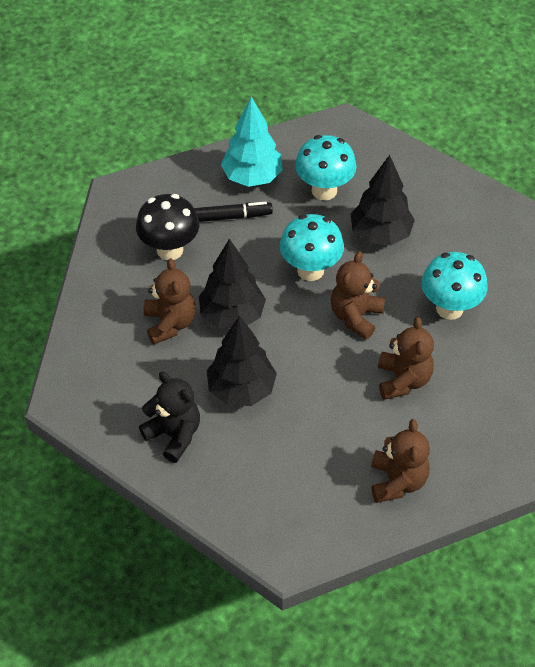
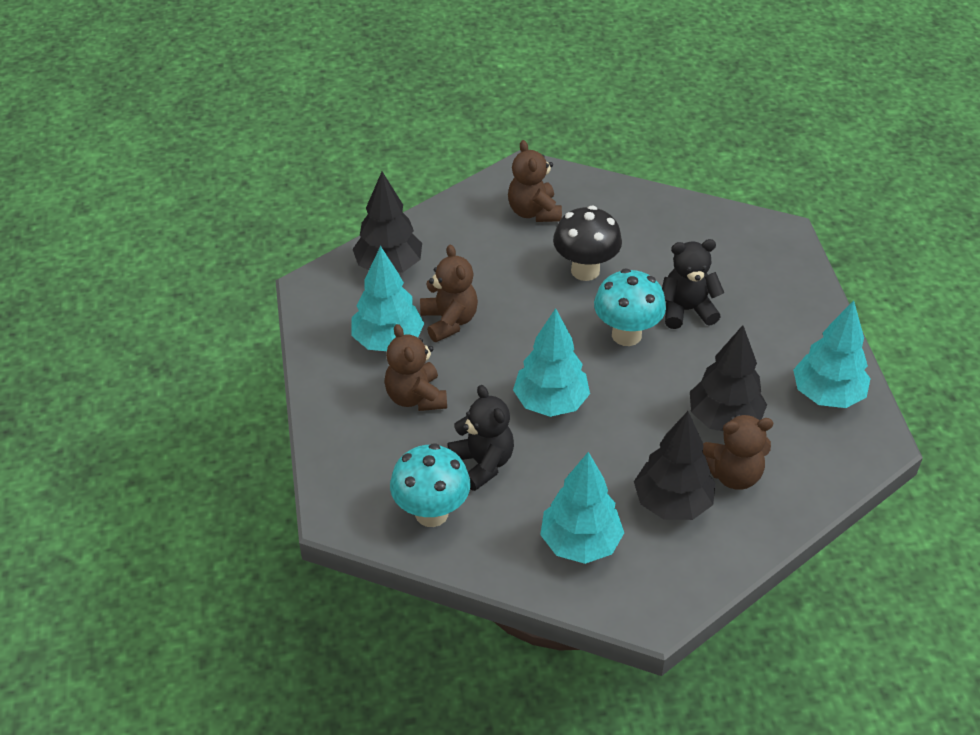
black marker: [194,202,273,222] = 1 -> none = 0
black teddy bear: [139,372,200,463] = 1 -> [447,385,514,491] [662,239,724,329] = 2
turquoise mushroom: [280,214,344,281] [295,135,356,200] [422,252,488,320] = 3 -> [390,443,470,527] [594,269,666,346] = 2
turquoise tree: [221,97,283,187] = 1 -> [351,246,424,351] [513,308,590,417] [540,452,624,564] [793,301,871,408] = 4

